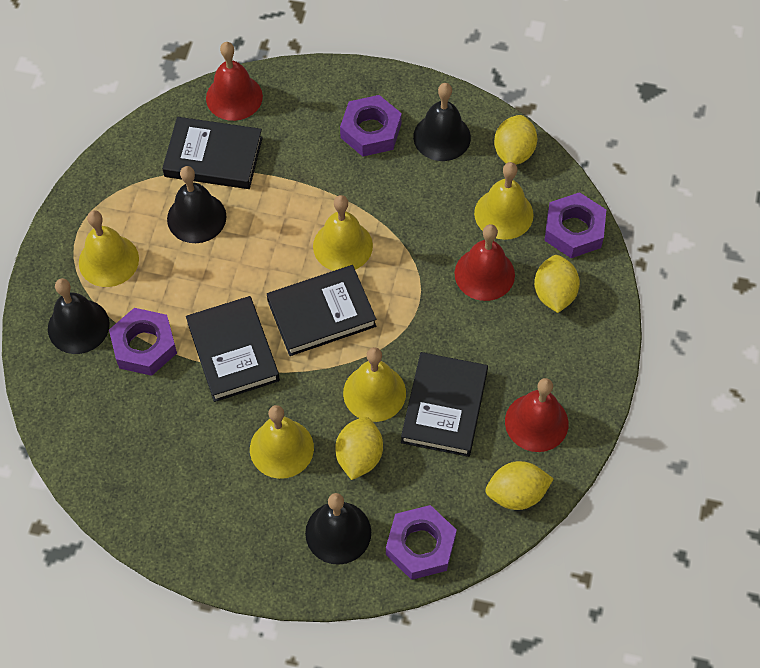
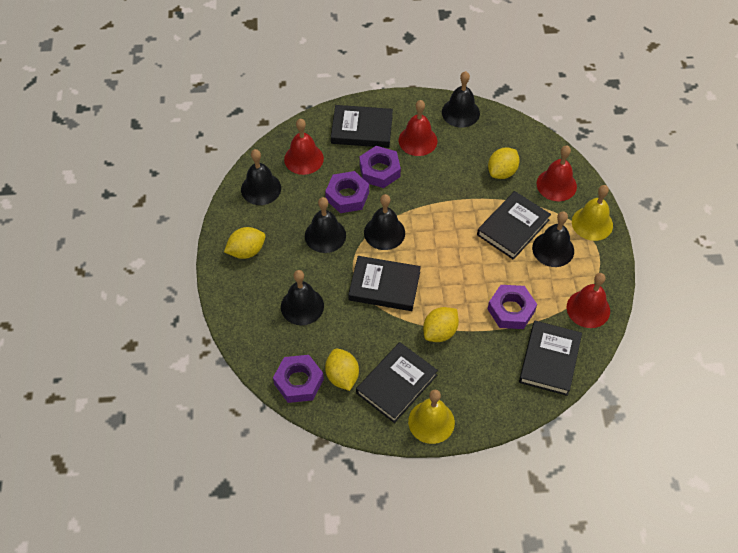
black bell: [48,278,110,354] [167,166,226,243] [305,493,371,565] [413,83,471,161] = 4 -> [241,149,281,205] [281,270,324,325] [305,197,346,253] [364,194,405,250] [442,71,480,128] [532,211,574,267] = 6
black book: [162,117,263,189] [186,296,280,402] [267,265,376,356] [401,352,488,457] = 4 -> [331,105,393,148] [348,256,421,311] [356,342,438,423] [477,191,551,260] [519,321,582,396] = 5
red bell: [206,42,263,121] [454,224,515,301] [505,378,569,452] = 3 -> [284,119,324,175] [398,100,437,156] [537,145,577,201] [567,273,610,328] = 4
yellow bell: [79,210,139,287] [250,405,314,479] [313,195,373,271] [343,347,406,422] [474,162,534,240] = 5 -> [408,390,455,444] [572,185,613,241] = 2

